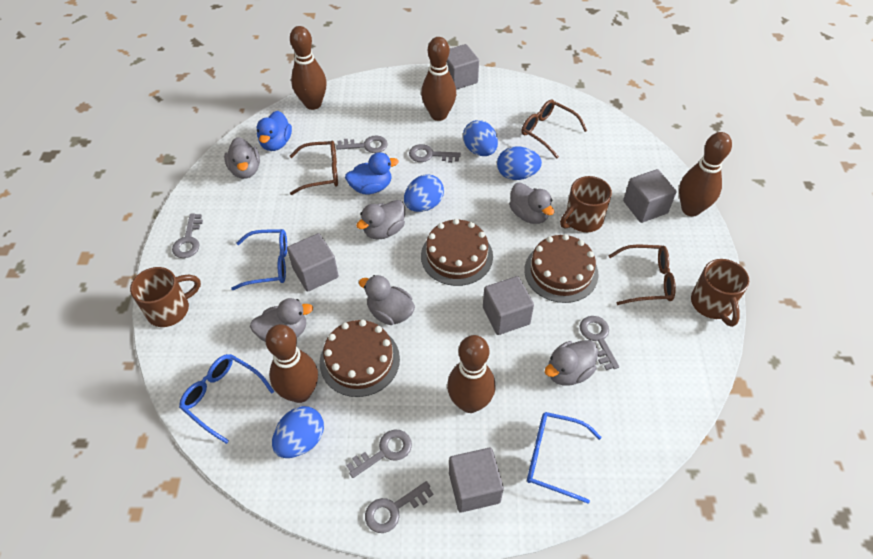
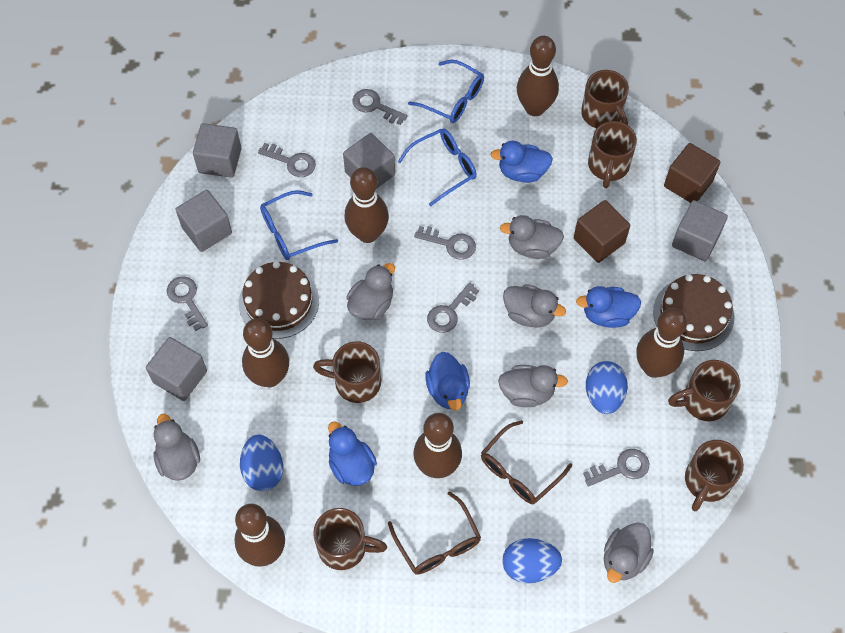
blue duck: [257,111,292,151] [345,152,399,195] = 2 -> [328,421,377,486] [425,352,470,411] [490,141,553,183] [576,286,641,328] = 4
blue egg: [272,406,324,458] [404,174,444,212] [463,120,498,156] [497,146,542,180] = 4 -> [240,434,283,491] [502,538,562,583] [586,361,628,414] = 3
brown bowling pin: [265,324,318,403] [290,26,327,110] [421,37,456,121] [447,335,495,413] [679,132,732,216] = 5 -> [234,504,285,567] [242,318,289,387] [344,167,389,243] [413,413,462,478] [517,36,559,116] [636,308,687,378] = 6
brown cake: [320,320,400,397] [421,219,493,286] [524,234,599,303] = 3 -> [239,261,319,339] [653,274,734,351] = 2
brown cube: none = 0 -> [574,200,630,263] [664,143,721,203] = 2
brown glasses: [290,141,338,195] [522,99,587,158] [609,245,676,305] = 3 -> [388,491,481,575] [481,420,572,504] = 2
brown mug: [130,267,201,327] [560,176,612,232] [691,259,749,327] = 3 -> [313,341,381,403] [313,508,387,570] [581,70,629,128] [588,121,637,188] [668,360,740,421] [685,440,744,511] = 6

